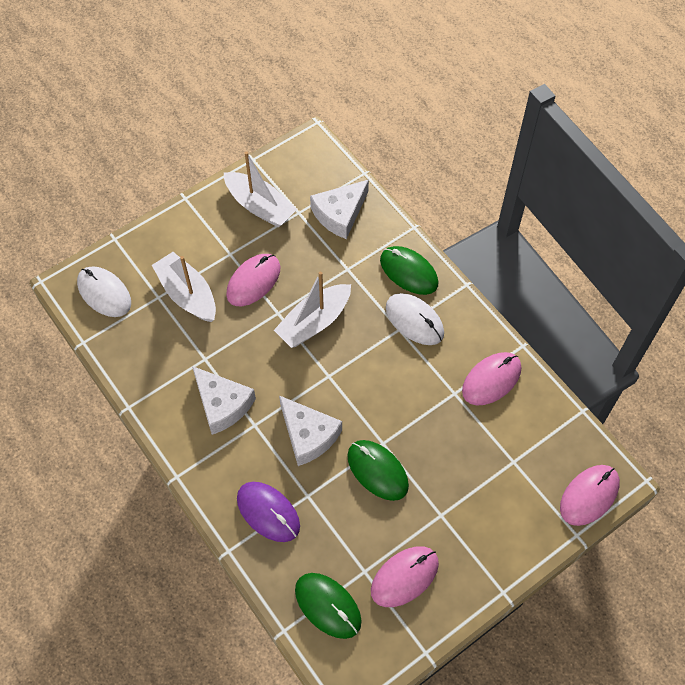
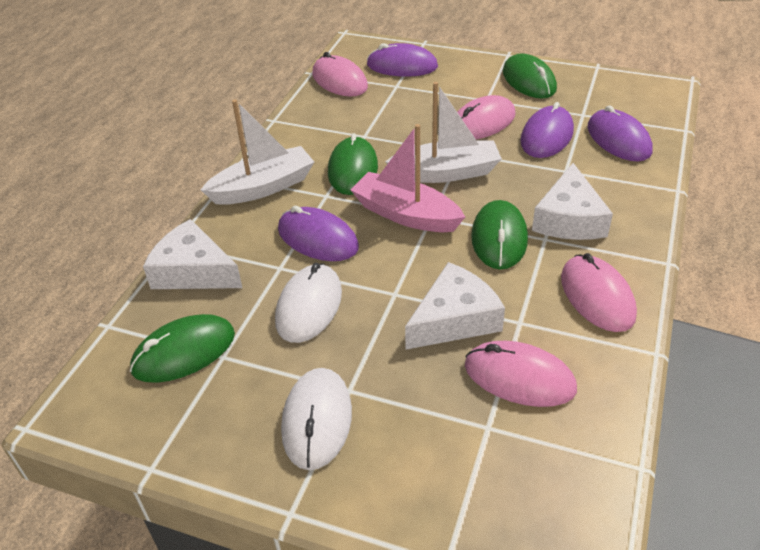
green mouse: [295,573,362,639] [347,440,409,501] [380,246,438,295] = 3 -> [130,314,235,383] [328,133,378,195] [471,200,528,270] [503,53,557,99] = 4
pink boat: none = 0 -> [350,124,465,232] = 1
purple mouse: [237,482,300,542] = 1 -> [278,206,359,261] [367,43,438,77] [520,102,574,158] [588,105,653,161] = 4
white boat: [152,252,216,322] [224,151,297,227] [274,272,351,348] = 3 -> [201,99,314,205] [385,82,502,183] = 2

